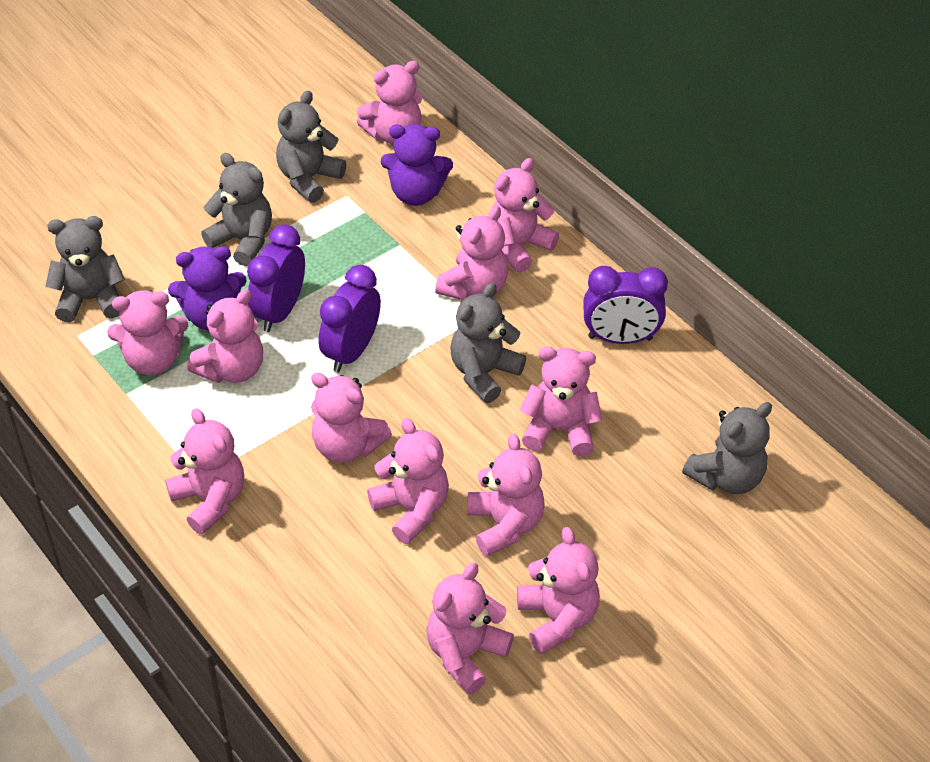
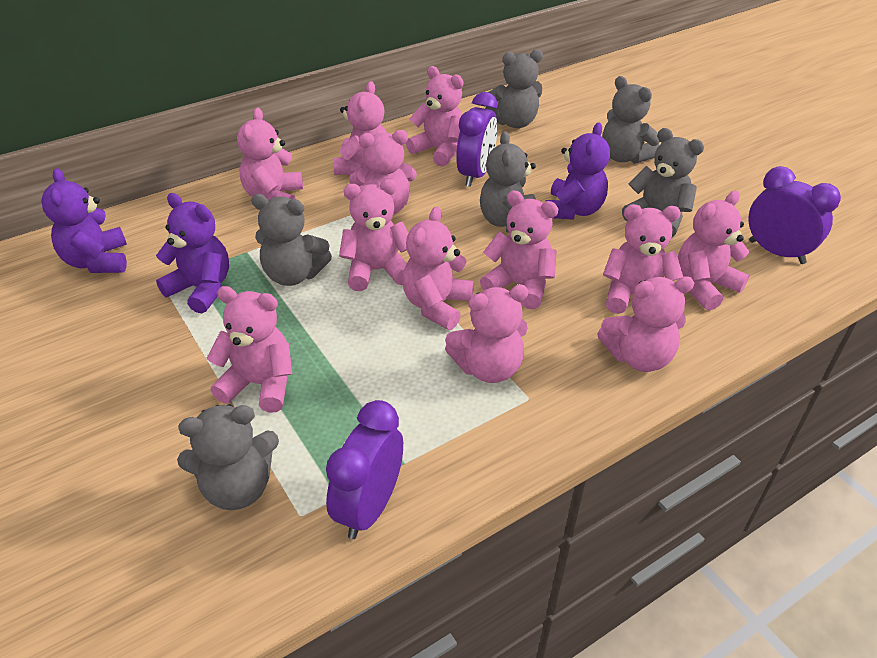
grey teddy bear: [45,216,125,322] [201,153,272,266] [276,90,346,203] [450,283,526,403] [682,402,772,494] = 5 -> [177,404,279,510] [251,194,332,286] [480,131,536,233] [485,49,543,128] [602,76,660,164] [622,128,704,238] = 6
purple teddy bear: [168,246,247,330] [381,124,453,206] = 2 -> [41,168,127,273] [156,193,229,313] [545,122,610,220] = 3

